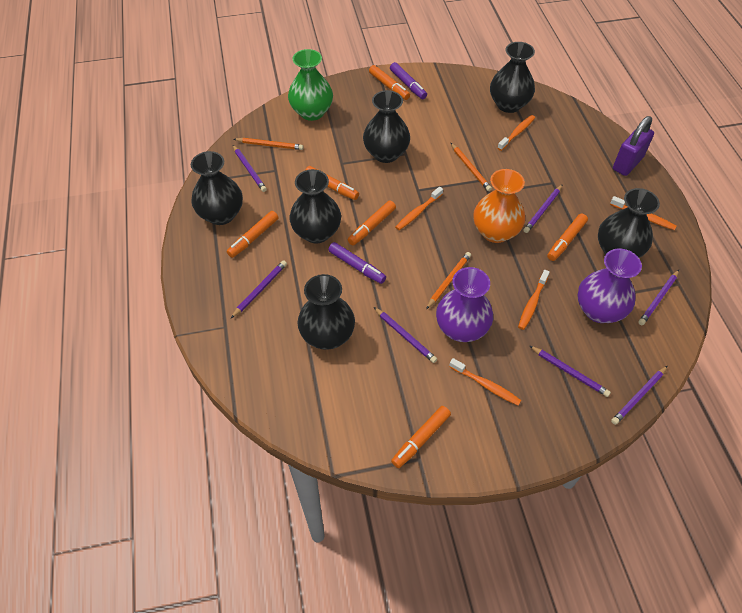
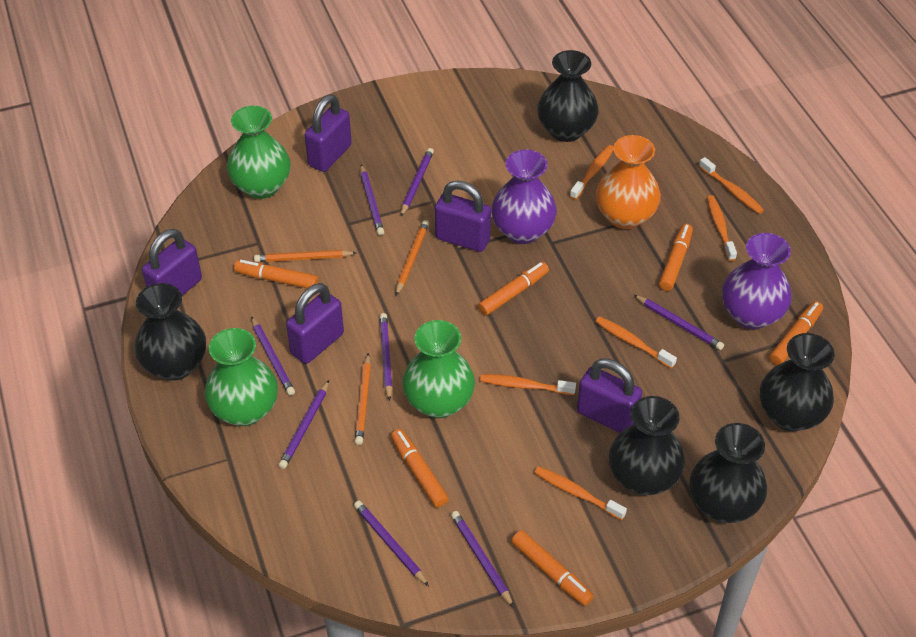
black vase: [191,151,243,225] [289,169,341,243] [297,274,355,350] [363,90,410,163] [490,42,535,113] [598,188,660,258] = 6 -> [135,283,206,381] [537,50,599,142] [609,396,685,495] [690,423,767,523] [760,333,835,431] = 5
green vase: [288,49,333,121] = 1 -> [204,328,278,426] [227,106,290,199] [402,320,475,418] = 3
orange toothbrush: [395,187,443,230] [449,358,521,406] [498,115,535,151] [518,270,550,330] [610,196,677,230] = 5 -> [480,374,576,395] [534,466,627,520] [570,145,614,200] [595,316,677,369] [699,157,764,214] [707,195,737,261] = 6
purple marker: [328,242,386,284] [390,62,427,99] = 2 -> none = 0
purple padlock: [613,116,654,176] = 1 -> [142,229,202,295] [286,283,344,364] [305,94,352,172] [435,180,491,252] [577,359,642,433] = 5
purple pencil: [231,260,287,318] [233,145,267,192] [374,307,437,363] [523,184,563,233] [530,346,611,397] [611,366,667,425] [638,270,679,325] = 7 -> [251,316,295,396] [278,380,329,469] [354,500,429,586] [360,165,384,235] [379,313,393,401] [401,148,434,216] [451,511,514,608] [634,295,724,350] = 8

